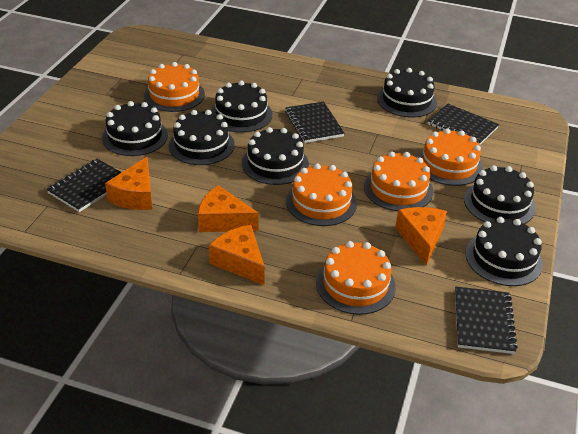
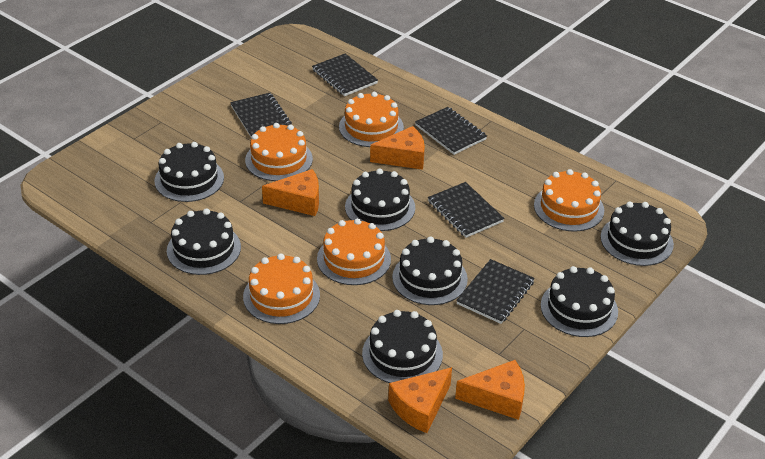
black notebook: [47,159,122,212] [285,102,345,143] [428,104,499,146] [455,287,518,354] = 4 -> [230,93,292,137] [312,53,378,96] [415,107,487,155] [428,182,504,238] [456,259,535,324] = 5

